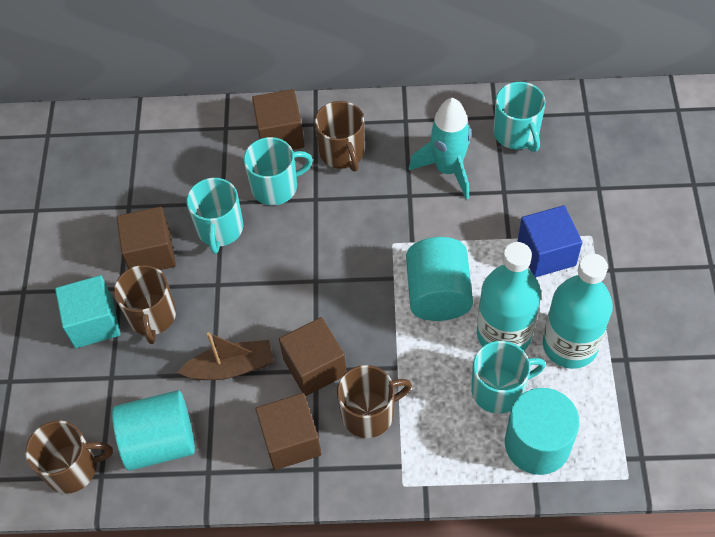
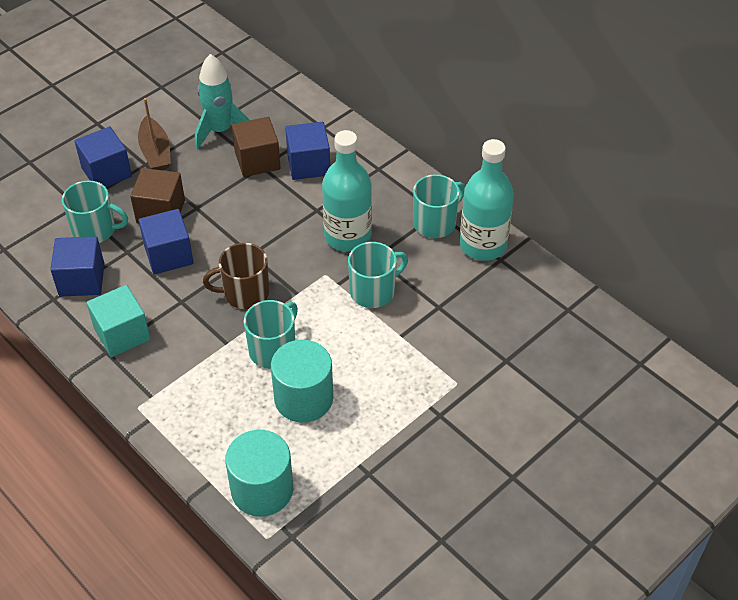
blue cube: [518,205,582,277] = 1 -> [50,236,104,297] [75,127,132,187] [139,209,194,274] [285,122,330,180] = 4
brown cube: [117,207,176,270] [252,89,305,150] [256,393,322,470] [279,317,347,396] = 4 -> [130,168,185,224] [232,117,281,177] = 2
brown mug: [25,420,113,494] [114,265,176,344] [315,101,365,171] [337,365,412,438] = 4 -> [203,243,269,309] = 1
turquoise cylinder: [112,390,195,471] [406,237,473,321] [505,388,579,475] = 3 -> [225,430,293,517] [271,340,333,423] = 2

